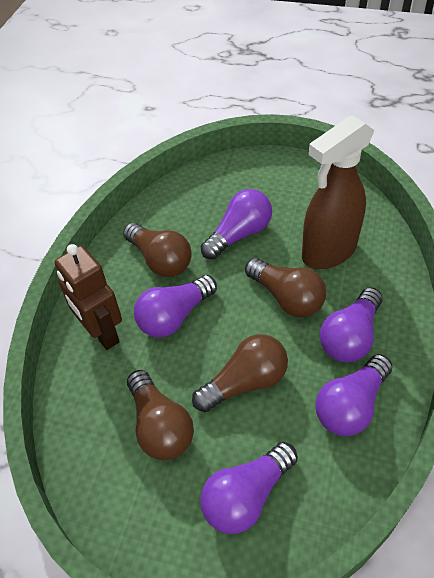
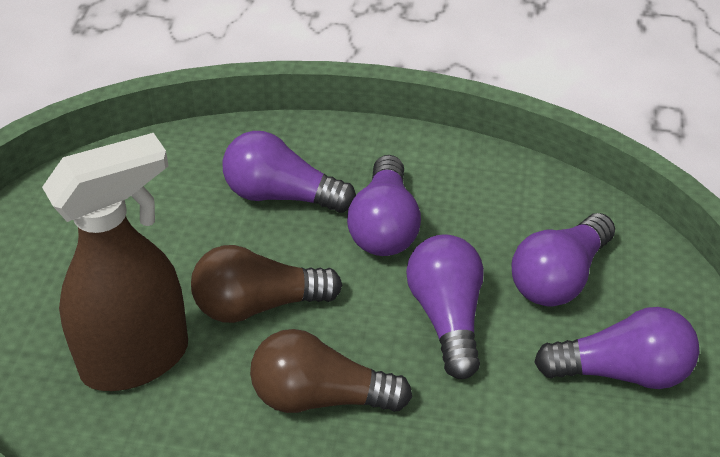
brown light bulb: [123,223,192,277] [127,370,194,460] [192,334,288,412] [245,258,326,317] = 4 -> [191,245,342,323] [250,329,412,413] = 2
brown robot: [55,244,122,350] = 1 -> none = 0

